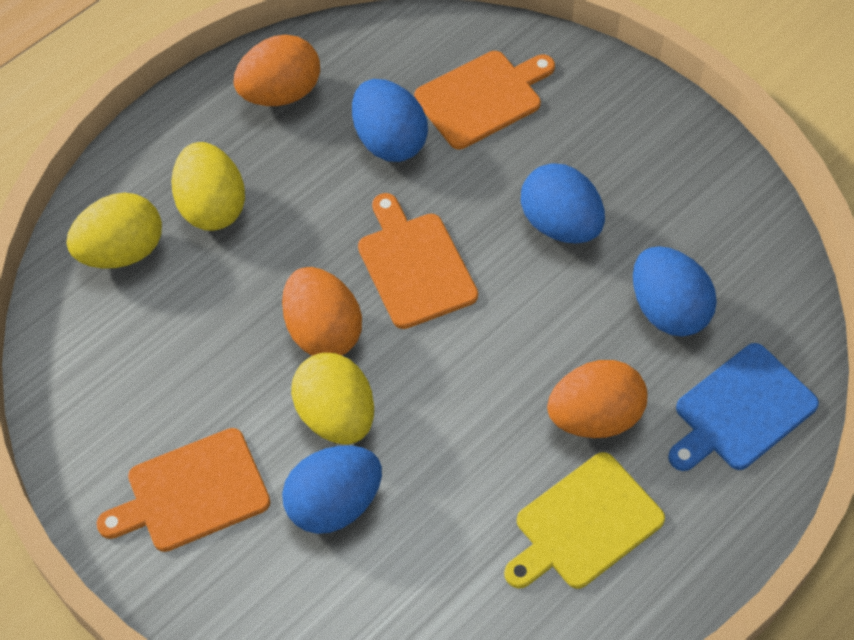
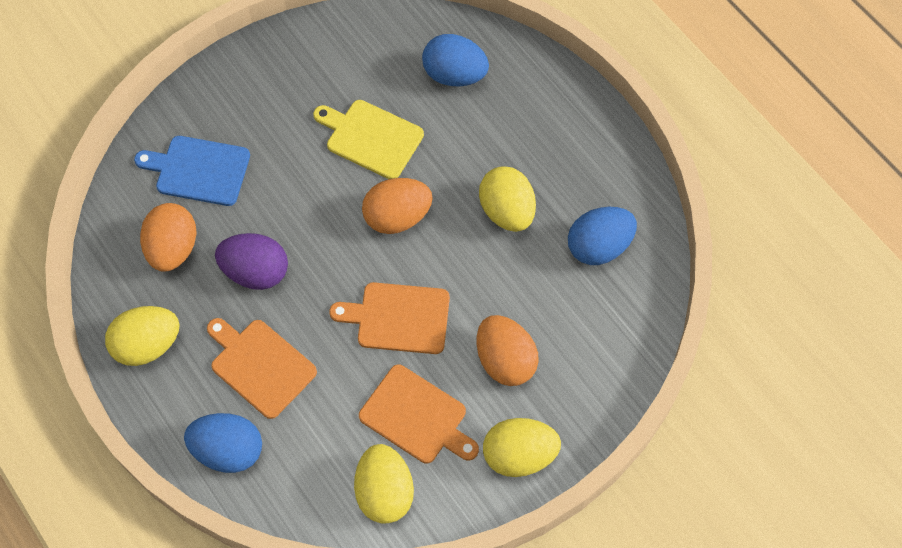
blue egg: [282,445,382,534] [352,79,428,162] [521,163,605,243] [633,246,717,337] = 4 -> [184,413,262,473] [422,34,489,87] [568,207,637,265] = 3
purple egg: none = 0 -> [215,233,288,290] = 1
yellow egg: [66,193,162,268] [171,142,245,231] [291,353,374,444] = 3 -> [105,306,180,366] [354,444,414,524] [479,166,536,232] [483,418,561,477] = 4

